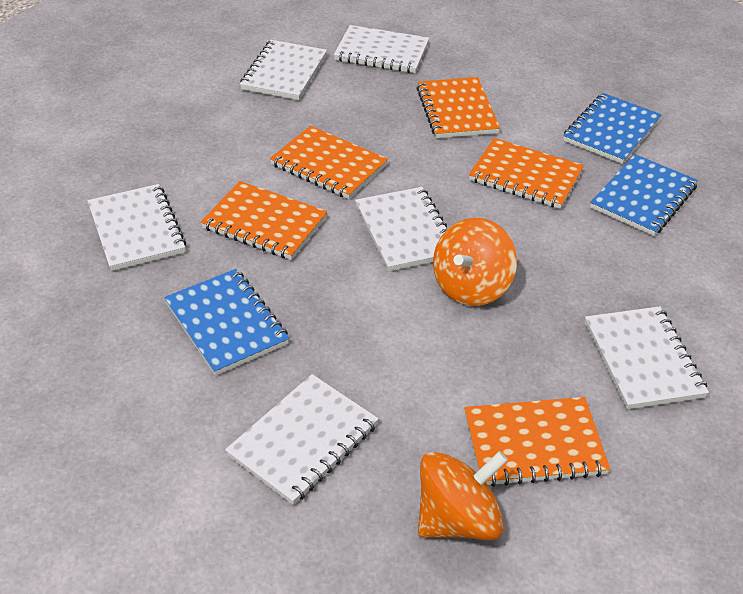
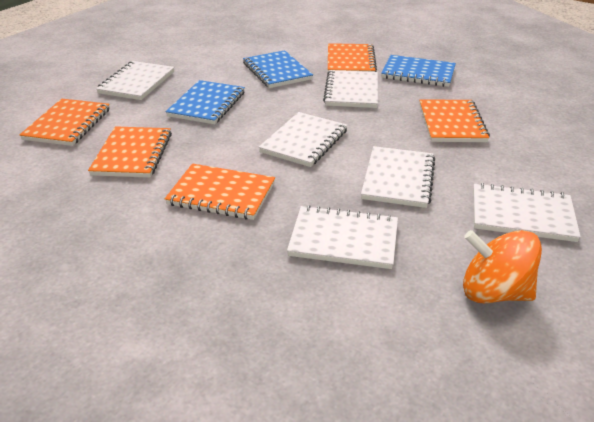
orange spinning top: [418,451,508,540] [433,218,517,306] = 2 -> [463,230,542,303] = 1

